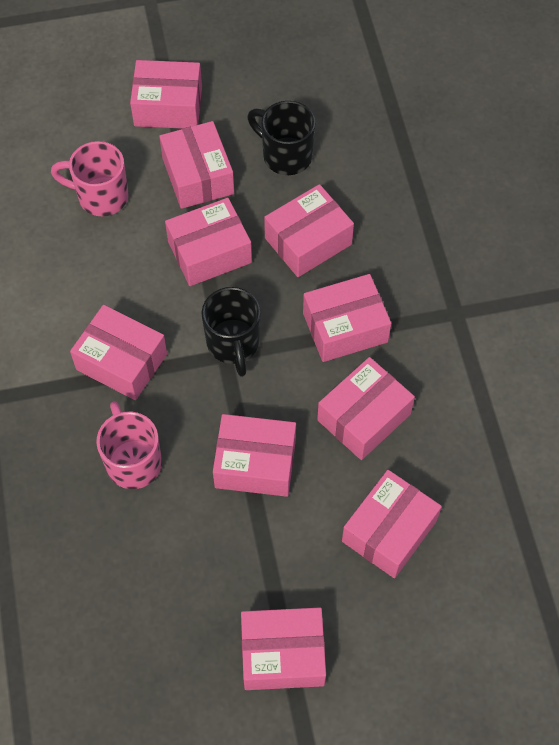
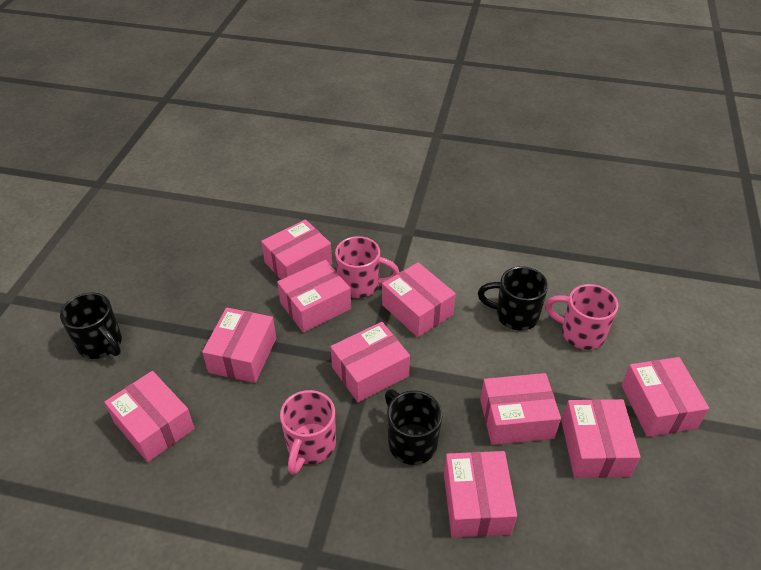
black mug: [201,287,260,377] [247,101,315,175] = 2 -> [60,293,122,359] [385,389,442,465] [478,266,548,331] = 3
pink mug: [51,141,129,216] [96,401,162,489] = 2 -> [280,390,336,475] [335,236,399,298] [545,284,619,350] = 3

